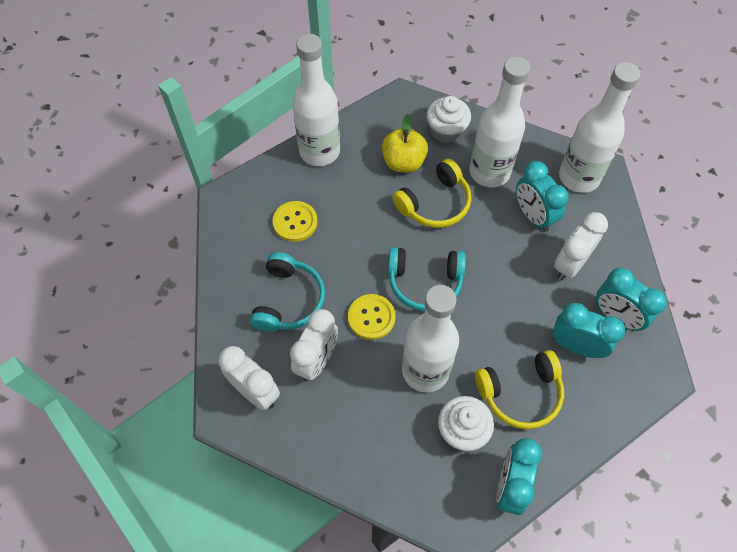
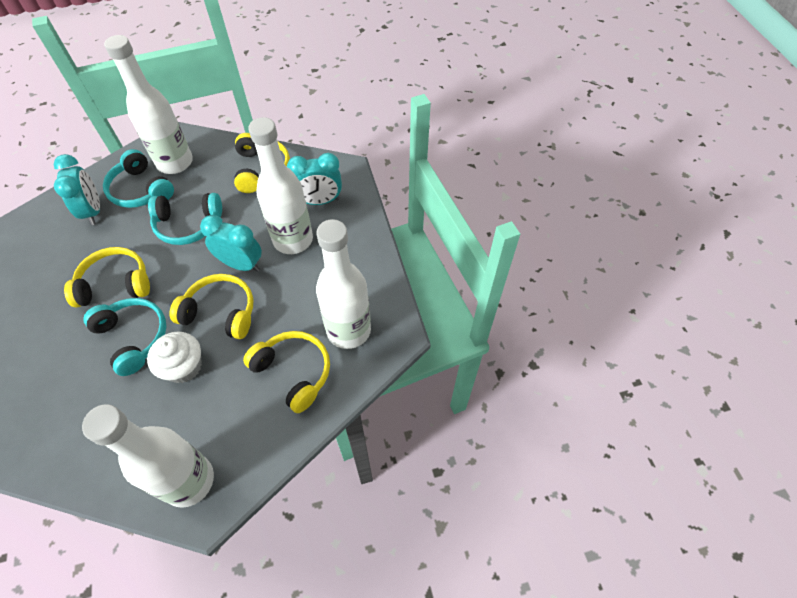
turquoise clock: [496,438,542,515] [516,161,569,232] [553,303,625,358] [596,268,667,331] = 4 -> [54,154,100,225] [200,215,262,272] [287,153,342,205] = 3
turquoise headphones: [250,252,325,332] [388,247,466,311] = 2 -> [83,298,167,376] [103,149,174,208] [148,193,222,245] = 3
white clock: [219,346,280,410] [290,309,338,381] [554,212,608,280] = 3 -> none = 0
white cupcake: [426,96,471,143] [438,396,494,451] = 2 -> [147,331,202,383] = 1
yellow apple: [382,114,428,173] = 1 -> none = 0
yellow button: [273,201,318,242] [348,294,396,340] = 2 -> none = 0
yellow headphones: [392,159,471,228] [475,350,564,429] = 2 -> [64,247,150,307] [170,274,253,339] [234,133,290,193] [243,331,330,413] = 4

